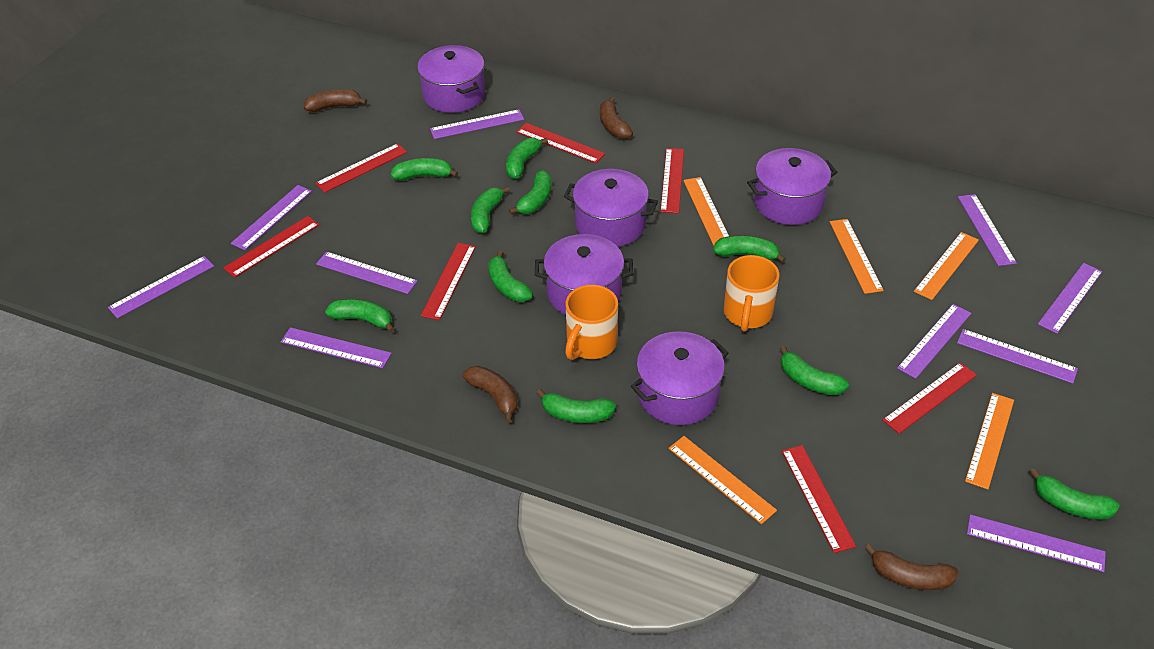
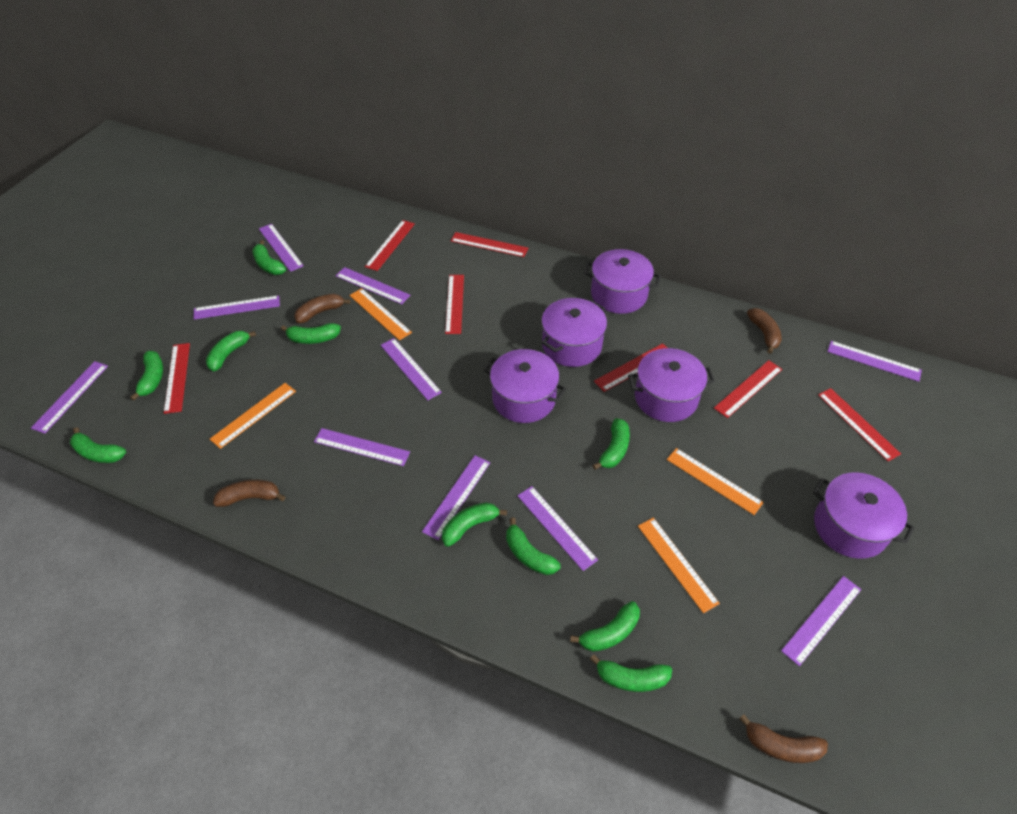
orange mug: [565,285,618,360] [724,255,779,332] = 2 -> none = 0
orange ruler: [668,436,777,524] [683,177,729,246] [830,219,884,294] [914,232,979,300] [965,393,1014,490] = 5 -> [210,383,296,449] [349,288,412,341] [638,518,720,613] [667,448,764,515] = 4

